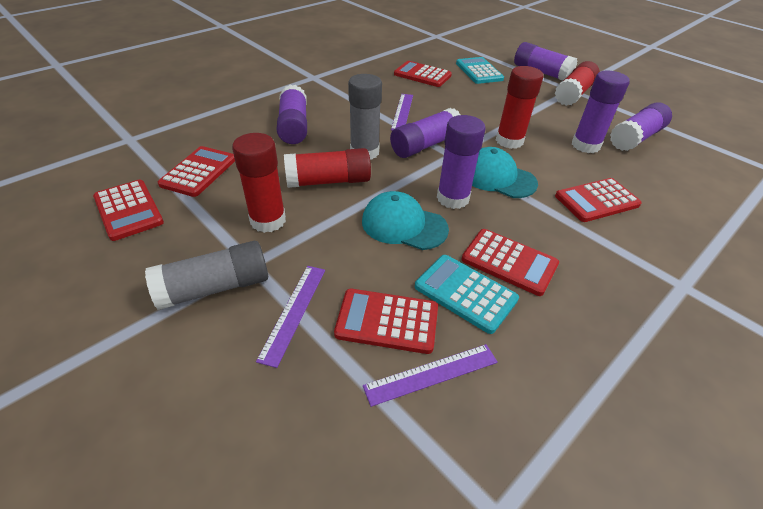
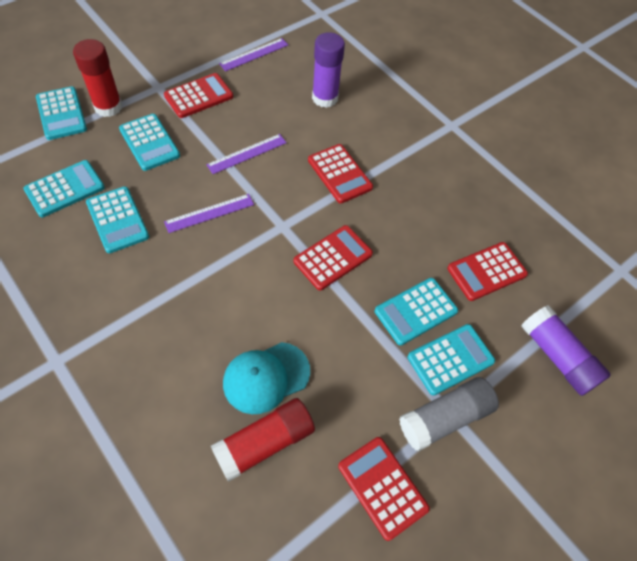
grey glue stick: [145,241,268,310] [348,74,382,160] = 2 -> [399,377,499,451] = 1
purple glue stick: [276,85,307,144] [390,108,461,158] [437,115,486,209] [514,42,578,81] [572,71,630,153] [610,102,672,151] = 6 -> [312,32,345,108] [521,305,611,396] = 2
red calculator: [93,180,164,241] [158,146,235,197] [334,289,438,354] [394,61,452,87] [462,229,559,296] [555,178,642,222] = 6 -> [164,73,233,118] [294,225,373,290] [308,144,373,203] [338,437,430,541] [447,242,528,301] = 5
red glue stick: [232,133,286,233] [284,148,371,188] [496,66,543,149] [555,61,600,106] = 4 -> [73,39,122,117] [211,398,315,482] = 2
turquoise calculator: [415,255,519,334] [456,57,504,84] = 2 -> [23,160,105,217] [36,86,87,140] [86,186,149,253] [119,114,180,171] [375,278,458,345] [407,324,495,395] = 6
turquoise cap: [362,191,449,250] [472,147,538,198] = 2 -> [223,342,310,414] = 1

